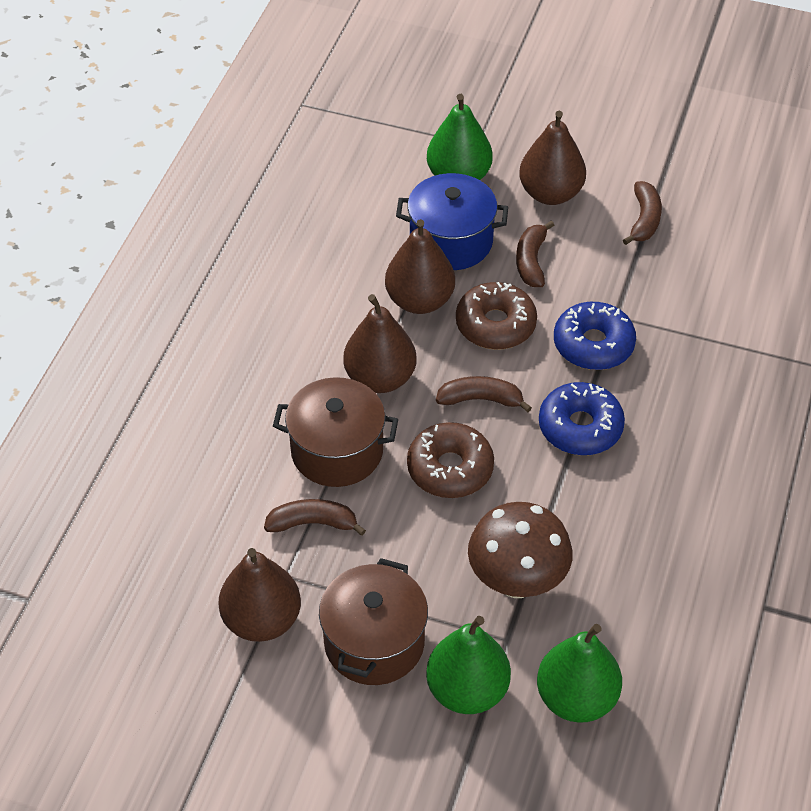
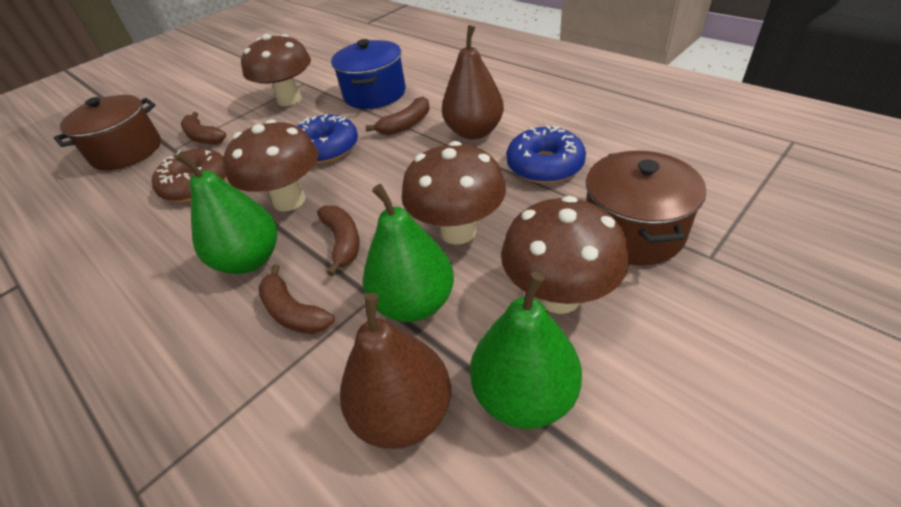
brown donut: [407,422,494,498] [456,282,537,350] = 2 -> [152,149,226,202] = 1
brown mushroom: [468,502,573,598] = 1 -> [223,119,319,212] [241,34,311,106] [401,141,506,245] [501,196,629,314] = 4
brown pear: [219,548,301,642] [343,294,416,393] [385,219,455,314] [519,111,586,205] = 4 -> [340,293,451,449] [442,25,504,140] = 2

